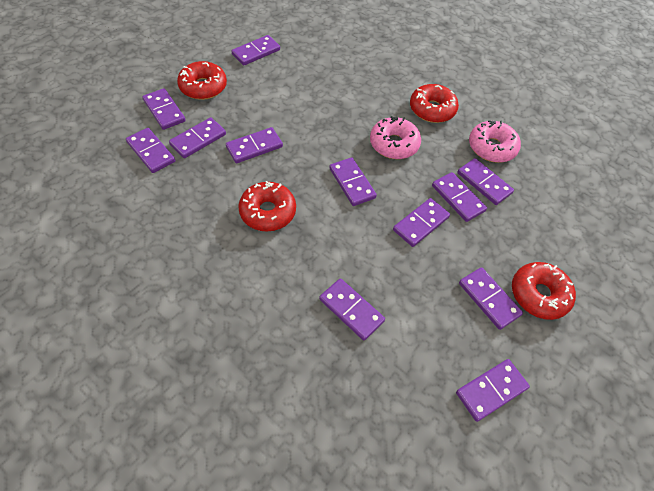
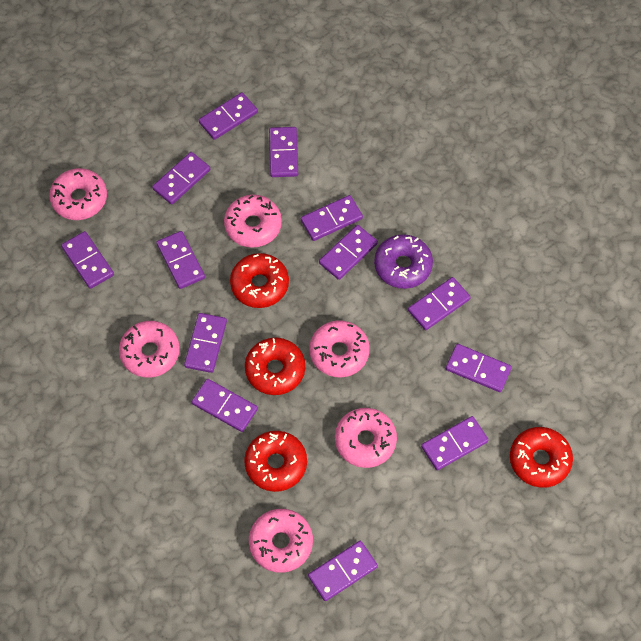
pink donut: [370,116,421,159] [469,120,521,163] = 2 -> [49,168,107,220] [119,321,180,378] [224,195,282,248] [249,509,313,573] [309,320,370,377] [335,408,397,468] = 6
purple domino: [126,128,175,173] [142,88,186,130] [169,117,226,158] [226,127,283,163] [231,35,280,65] [319,278,385,341] [329,157,377,206] [393,198,450,247] [432,172,487,222] [456,359,530,422] [457,158,514,205] [459,267,523,330] = 12 -> [61,231,114,289] [152,152,210,205] [156,231,205,289] [184,313,227,373] [192,379,258,432] [199,92,258,140] [269,127,298,177] [301,195,363,241] [308,541,378,601] [319,225,378,280] [408,277,471,330] [421,416,488,470] [446,344,512,392] = 13
purple donut: none = 0 -> [374,234,433,289] = 1

